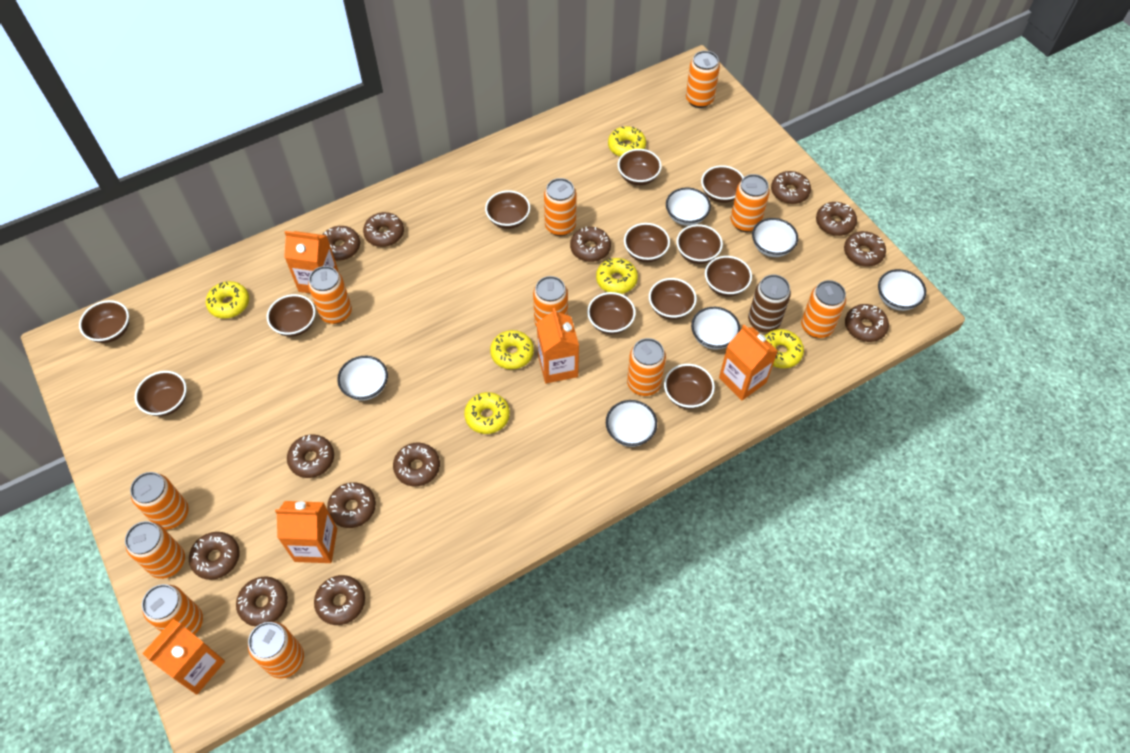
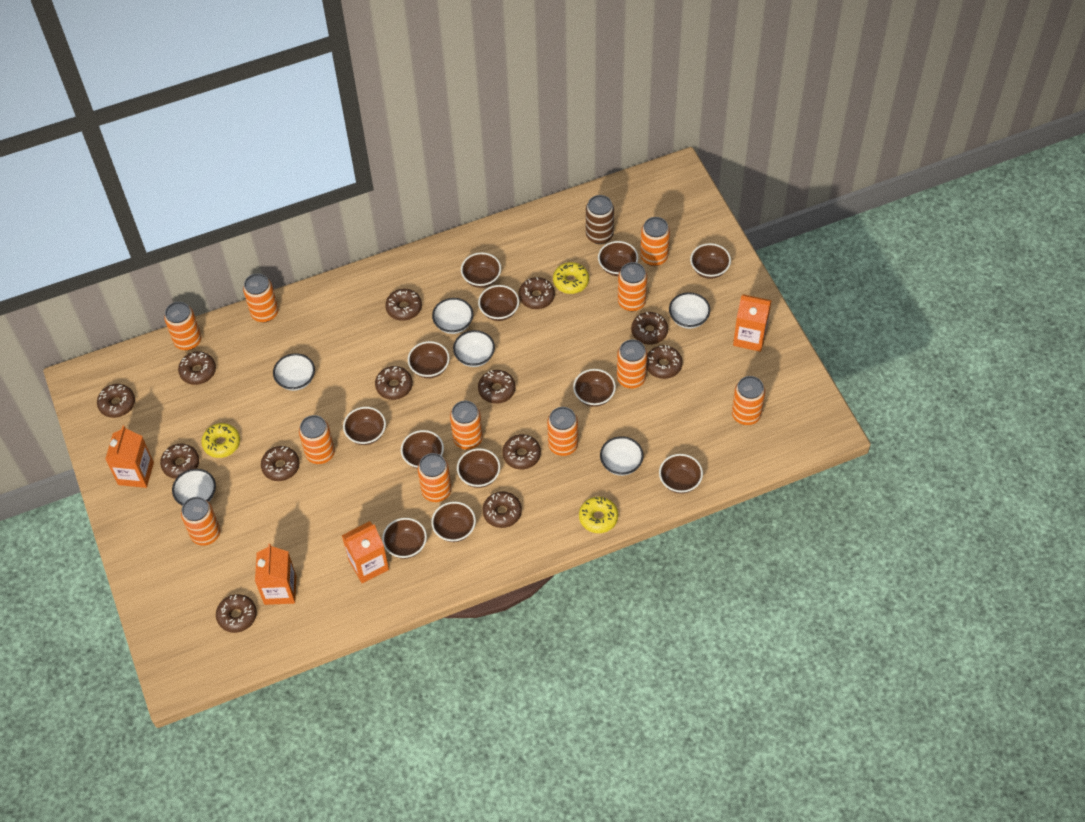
orange carton: [142,619,225,695] [275,501,337,563] [284,231,338,294] [537,308,579,383] [719,325,778,400] = 5 -> [105,426,154,488] [255,544,296,605] [342,521,389,583] [733,294,772,352] = 4
yellow donut: [206,281,249,319] [464,392,510,434] [490,330,534,369] [596,258,638,294] [608,126,646,157] [764,329,804,368] = 6 -> [201,423,240,458] [553,262,589,294] [579,497,618,533] = 3

